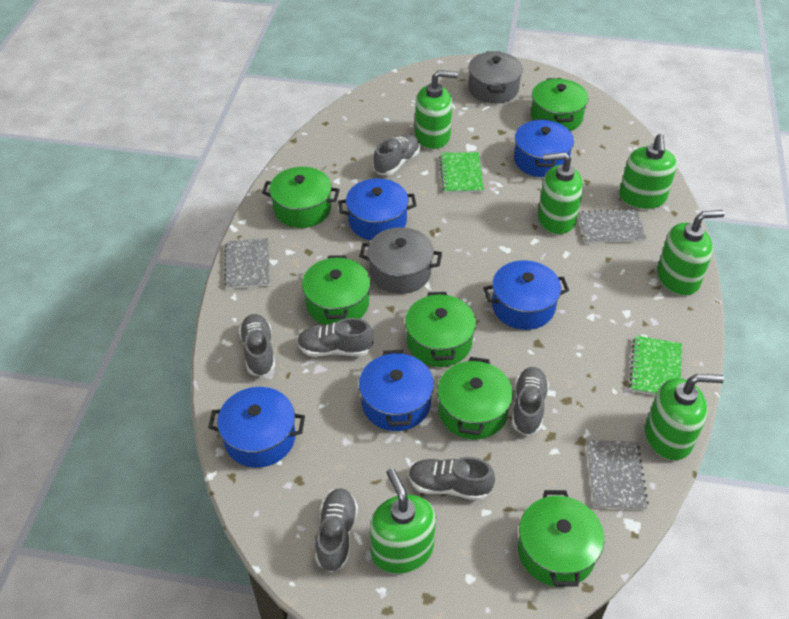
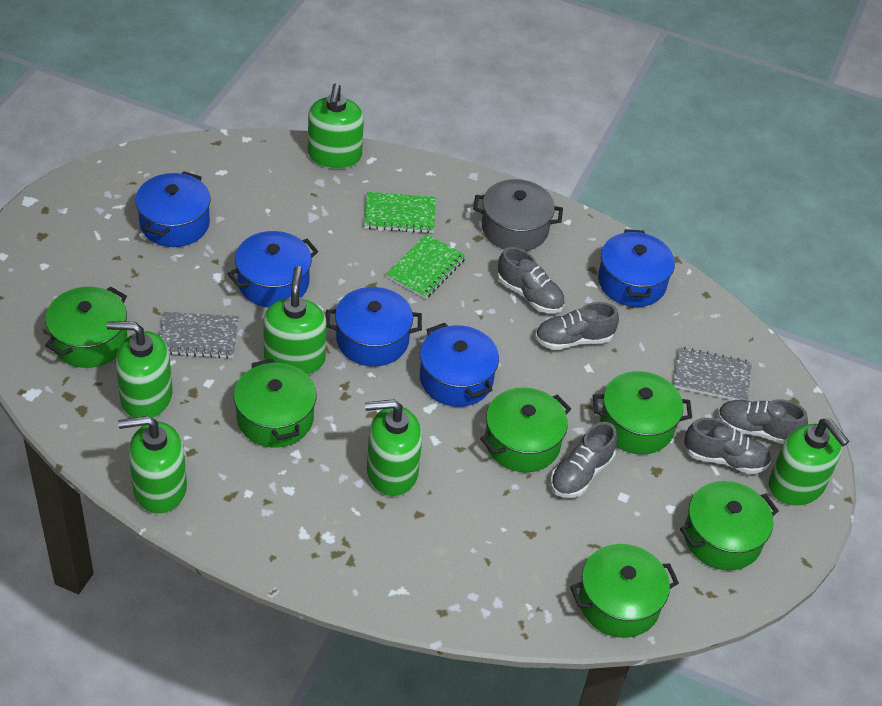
grey notebook: [224,238,270,289] [578,209,646,244] [587,440,648,510] = 3 -> [160,312,239,359] [673,347,752,401] = 2
grey pot: [359,227,442,294] [468,51,523,104] = 2 -> [473,179,563,251] = 1
grey shoe: [239,314,275,377] [297,318,374,357] [315,488,358,572] [374,134,420,175] [408,457,495,501] [512,367,549,436] = 6 -> [498,247,565,313] [535,302,619,350] [550,422,617,498] [684,418,771,474] [717,399,808,444] = 5

